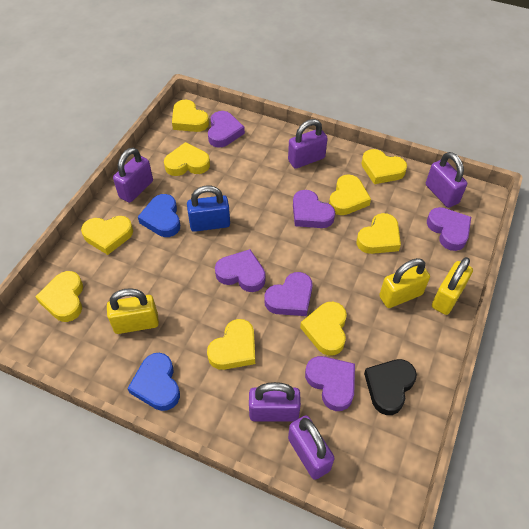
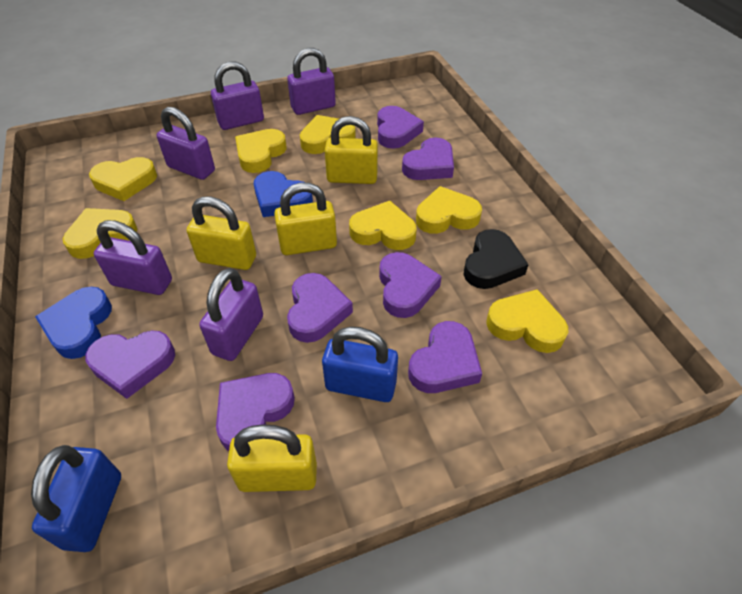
blue padlock: [187,186,230,232] = 1 -> [31,445,121,552] [322,326,398,402] = 2
purple heart: [208,111,245,148] [215,249,266,292] [264,272,313,316] [293,190,335,228] [305,356,355,411] [427,207,471,251] = 6 -> [85,331,175,399] [216,373,295,451] [287,273,353,343] [377,106,424,149] [379,252,442,318] [402,137,454,180] [408,321,482,393] = 7
yellow heart: [35,271,83,322] [81,216,133,255] [164,142,210,176] [172,100,209,132] [207,319,255,370] [300,302,347,356] [329,174,371,215] [357,213,401,254] [361,149,407,184] = 9 -> [63,208,137,259] [89,157,157,201] [235,129,287,173] [300,115,356,154] [349,201,417,250] [416,186,482,234] [486,289,568,353] = 7
yellow padlock: [107,288,159,334] [379,258,430,308] [432,257,473,315] = 3 -> [187,197,256,270] [227,424,317,492] [274,182,337,255] [325,116,378,184] = 4

